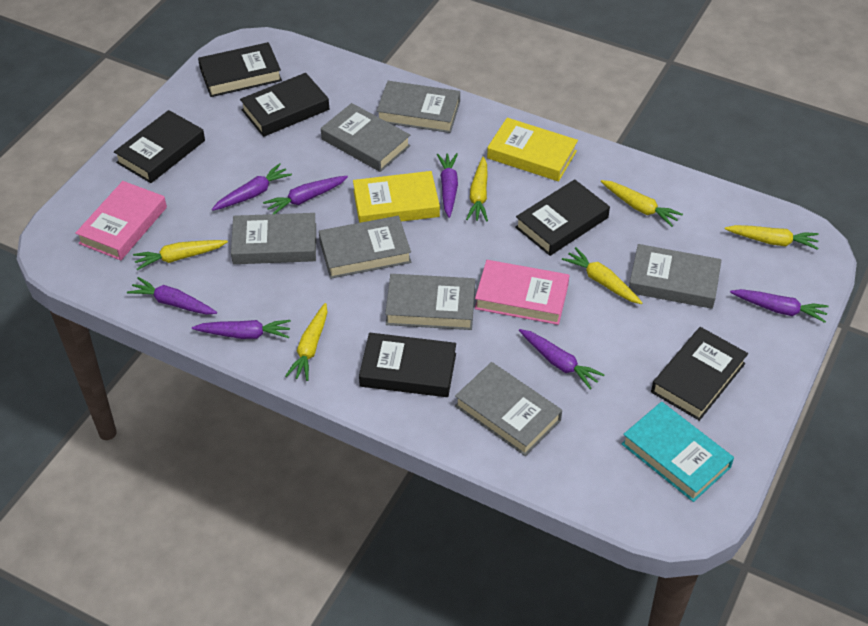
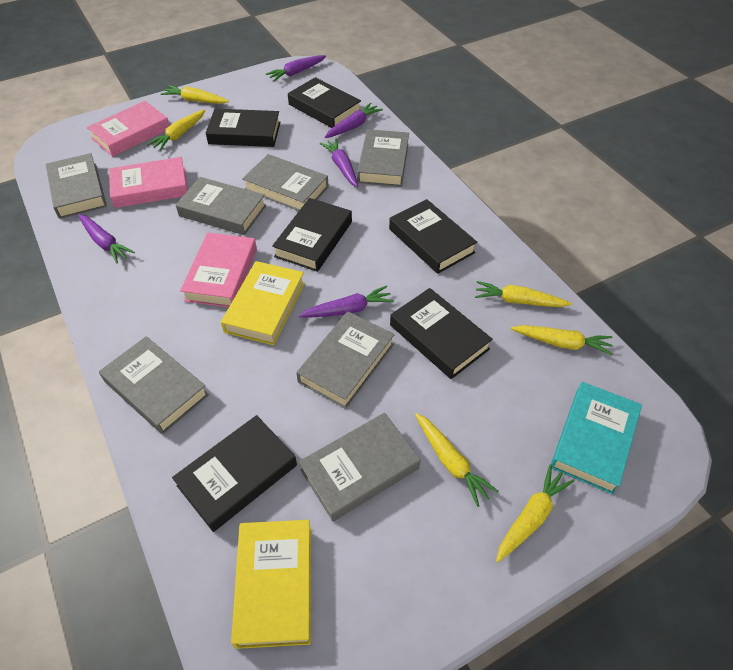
pink book: [75,181,167,260] [475,260,569,325] = 2 -> [87,101,170,157] [109,157,188,208] [180,233,257,308] = 3
purple carrot: [127,277,217,315] [192,320,291,339] [212,163,292,211] [263,176,348,214] [437,153,458,218] [519,329,605,390] [730,289,829,323] = 7 -> [78,214,135,263] [266,55,326,81] [298,285,394,318] [320,139,358,187] [325,103,383,138] = 5

